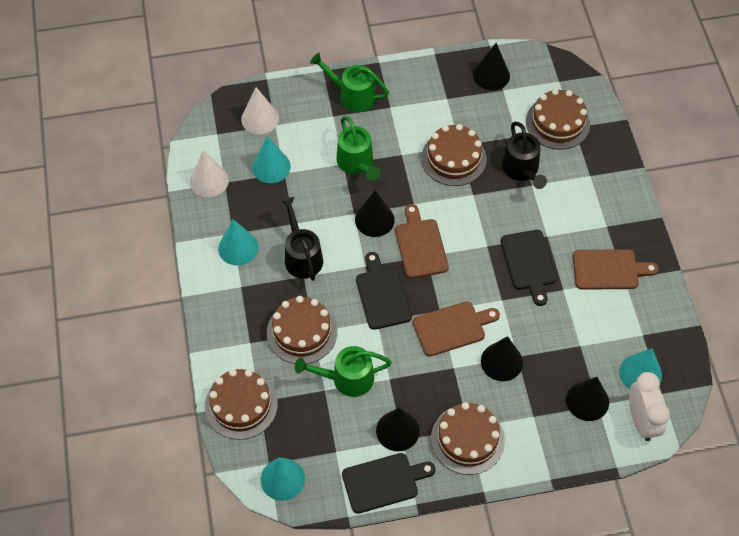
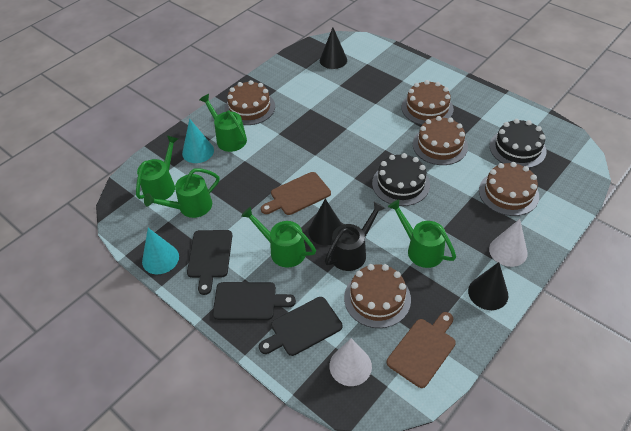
black cake: none = 0 -> [372,153,430,206] [490,119,547,168] = 2
black cone: [355,191,395,237] [376,408,420,451] [473,43,510,90] [481,336,523,381] [566,377,609,421] = 5 -> [308,199,342,246] [320,28,347,69] [468,262,508,310] = 3
black watering can: [280,197,323,281] [502,122,547,189] = 2 -> [325,201,385,271] = 1
brown cutting board: [395,204,449,278] [413,301,500,356] [573,249,659,290] = 3 -> [261,172,331,215] [387,312,456,388] = 2
green watering can: [295,346,392,397] [310,53,389,112] [337,116,380,180] = 3 -> [136,136,178,200] [144,168,219,218] [199,94,247,152] [241,207,316,267] [388,199,456,268] = 5
turquoise cone: [218,219,258,266] [252,136,291,183] [261,458,305,501] [619,348,662,389] = 4 -> [142,228,179,274] [182,119,214,163] = 2
white clock: [629,372,670,441] = 1 -> none = 0

